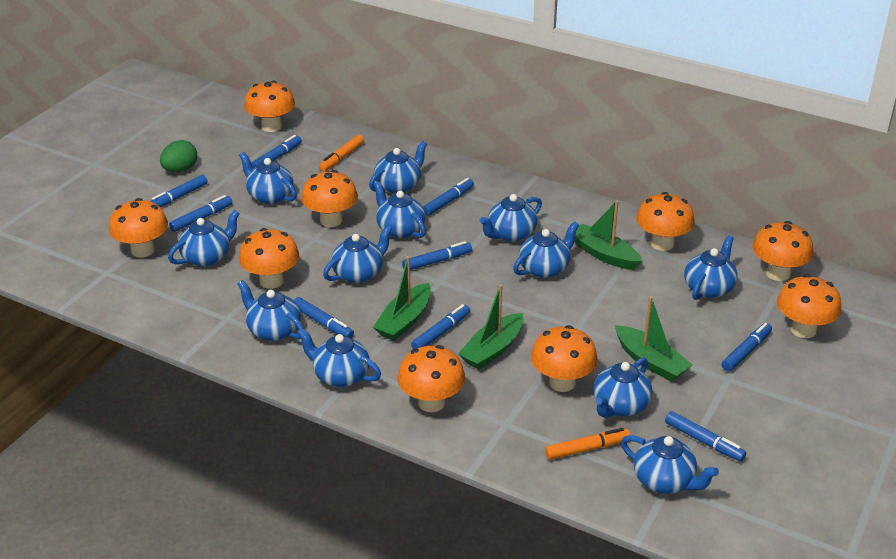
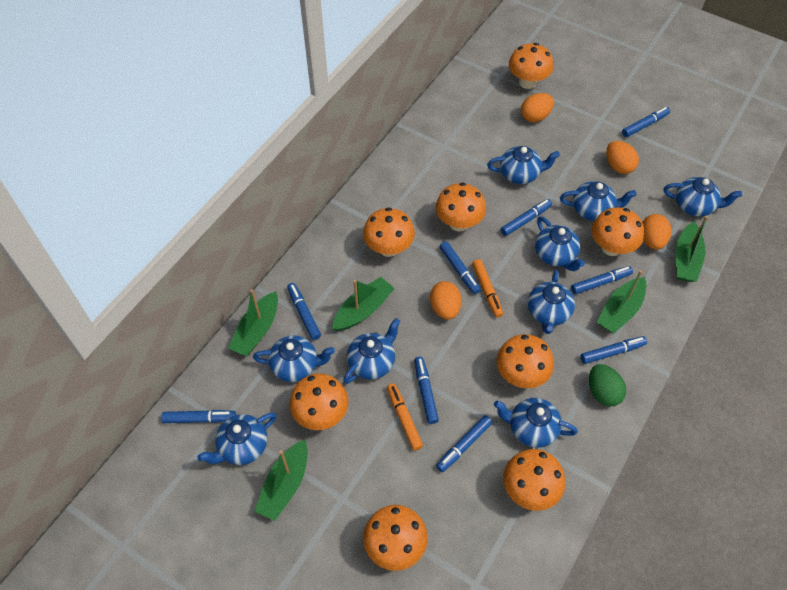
blue teapot: [168,210,240,267] [237,280,304,341] [239,152,297,204] [297,328,381,387] [323,225,392,283] [369,141,427,194] [374,181,426,238] [480,194,542,242] [513,221,579,278] [593,358,652,418] [621,435,719,494] [684,235,738,300] = 12 -> [197,412,277,465] [253,335,335,382] [343,318,400,384] [487,146,560,184] [494,398,578,448] [528,270,575,334] [535,216,585,271] [560,181,637,221] [664,177,742,217] = 9
green boat: [373,256,431,341] [458,285,524,370] [574,200,643,270] [615,296,693,382] = 4 -> [228,289,278,356] [254,440,308,521] [332,277,395,331] [597,270,647,333] [675,216,708,282] = 5
orange egg: none = 0 -> [430,281,461,320] [521,93,554,122] [606,141,639,174] [643,214,671,250] = 4
orange mushroom: [109,198,168,257] [239,228,299,289] [244,81,295,132] [301,170,358,227] [397,345,465,412] [531,325,598,392] [636,192,695,251] [752,221,814,281] [777,274,841,338] = 9 -> [290,373,349,430] [363,207,415,257] [363,505,428,571] [435,182,486,231] [497,334,554,388] [503,449,565,511] [509,43,553,89] [592,207,644,256] = 8

